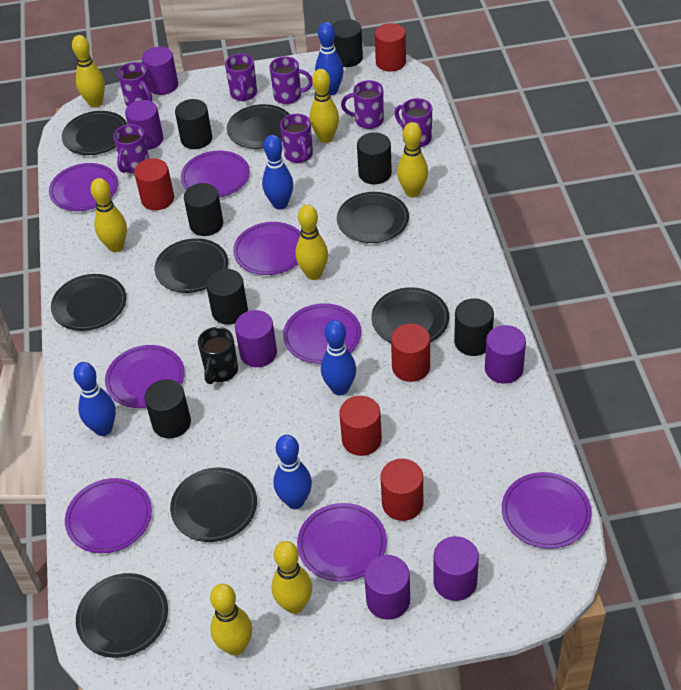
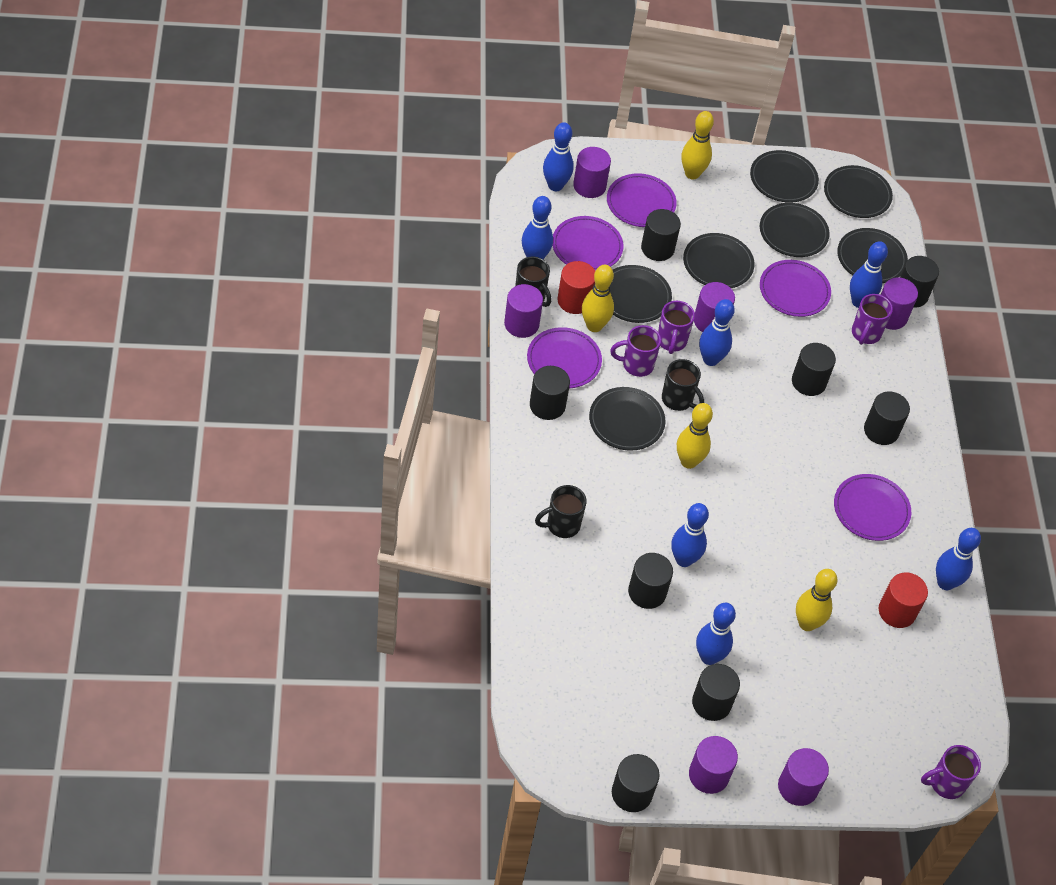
black cylinder: [144,379,191,438] [175,99,212,149] [184,183,223,236] [206,269,248,325] [332,19,363,67] [357,132,392,184] [454,298,494,356] = 7 -> [530,366,570,420] [612,754,660,812] [628,553,673,609] [641,209,681,261] [692,664,740,721] [792,343,836,396] [864,391,910,445] [900,256,939,308] = 8
black mug: [198,327,238,384] = 1 -> [515,257,551,307] [535,485,587,538] [662,359,704,411] = 3
black plate: [51,274,126,331] [62,111,127,155] [76,573,168,658] [155,238,228,293] [170,467,257,542] [227,104,290,149] [337,192,409,243] [371,287,449,343] = 8 -> [589,387,665,451] [610,265,672,323] [683,233,754,288] [750,150,819,203] [760,203,830,257] [824,165,893,218] [837,228,908,283] = 7
blue bowling pin: [73,362,116,436] [262,135,293,210] [273,435,312,509] [315,22,344,95] [321,320,356,395] = 5 -> [522,196,553,259] [543,122,574,191] [671,503,709,567] [696,603,736,665] [699,299,735,366] [850,241,888,308] [936,528,981,590] = 7
purple mug: [113,124,149,173] [118,62,152,107] [225,54,257,101] [269,56,312,104] [280,114,313,163] [341,80,384,129] [395,98,432,147] = 7 -> [610,325,661,377] [658,301,695,354] [852,294,893,345] [921,745,981,799] = 4
purple plate: [49,163,118,211] [65,478,152,553] [105,345,185,408] [181,150,250,198] [233,222,301,275] [283,303,361,364] [297,503,387,582] [502,472,591,549] = 8 -> [527,327,602,388] [552,216,623,271] [607,173,677,227] [760,260,831,317] [834,474,911,541] = 5
red cylinder: [134,158,174,210] [339,396,382,456] [375,23,406,72] [381,459,423,521] [391,324,430,382] = 5 -> [557,261,595,314] [879,573,928,628] = 2
yellow bowling pin: [72,35,105,108] [90,178,127,252] [210,584,252,656] [272,541,312,614] [295,205,328,280] [310,69,339,143] [397,122,428,198] = 7 -> [582,265,614,332] [677,403,713,469] [681,111,714,179] [796,569,837,631] = 4

